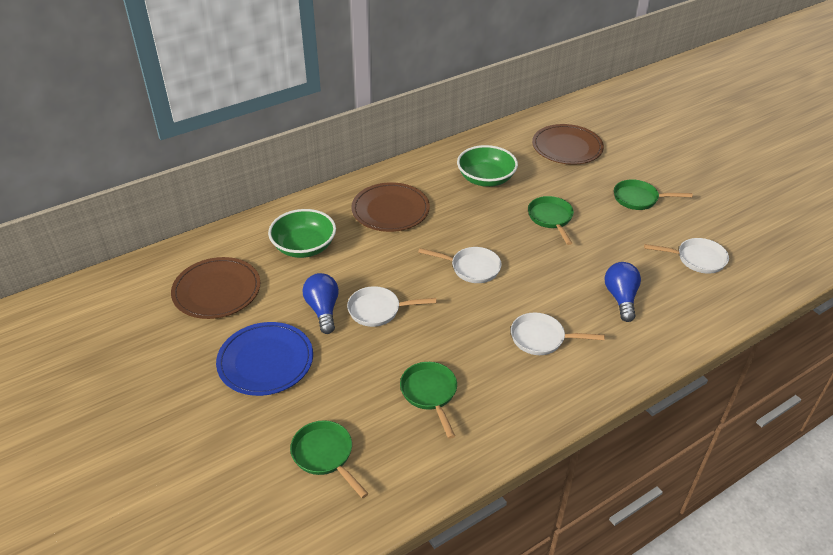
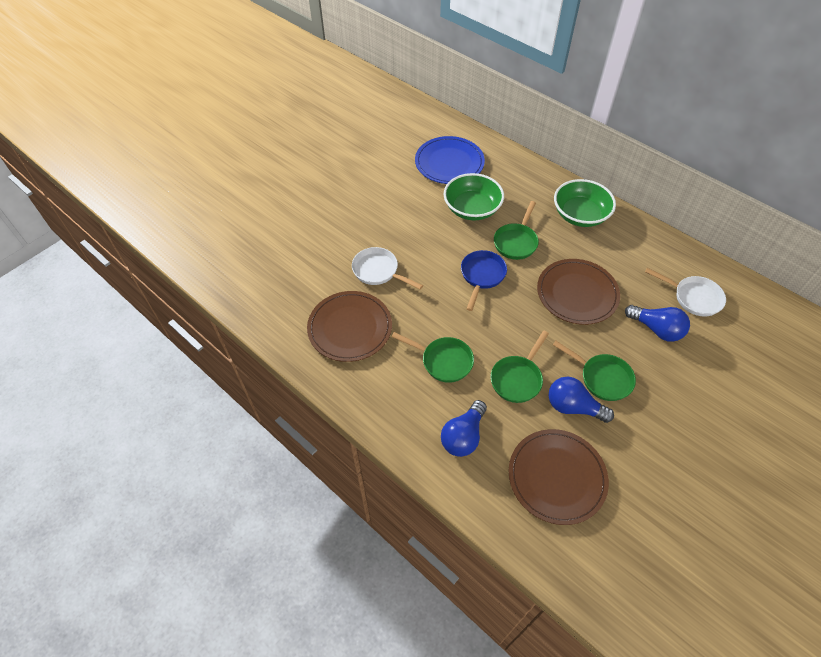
blue light bulb: [302,273,339,334] [605,262,641,322] = 2 -> [441,400,487,457] [549,377,614,423] [625,305,690,342] = 3
blue pan: none = 0 -> [461,250,507,311] = 1
white pan: [347,286,437,327] [418,247,502,283] [511,312,605,355] [644,238,729,274] = 4 -> [352,247,423,290] [645,268,726,317] = 2

